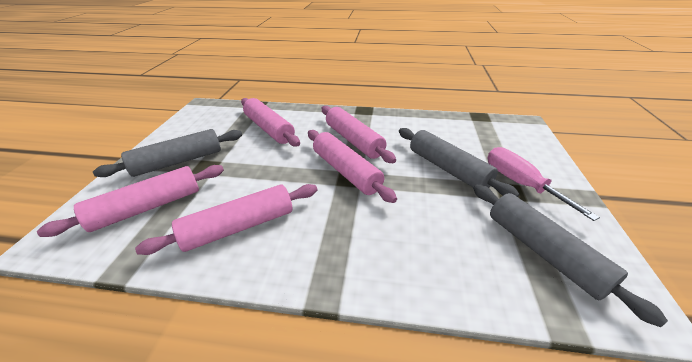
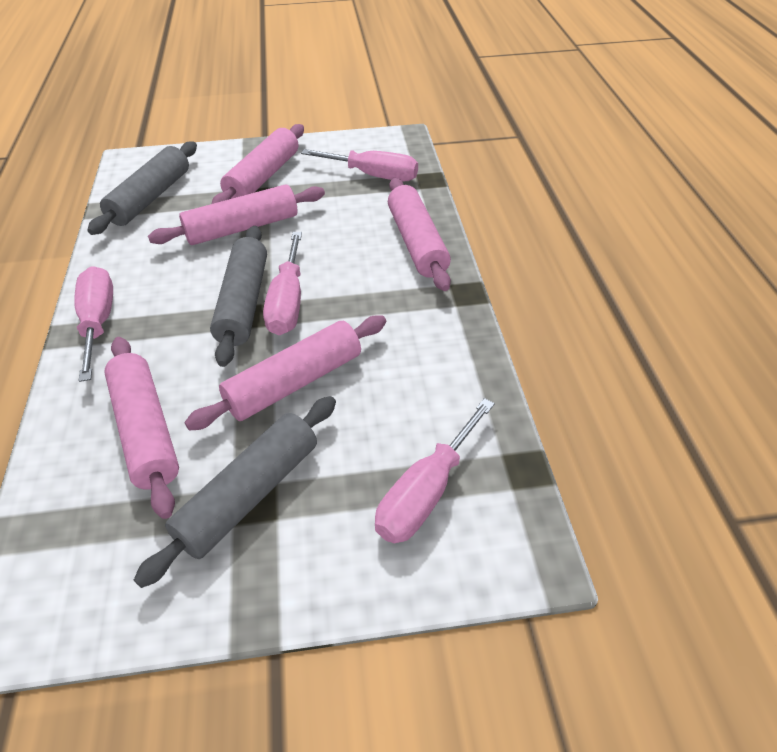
pink screwdriver: [488,147,600,221] = 1 -> [74,266,113,382] [263,232,302,335] [301,149,418,181] [375,398,495,543] = 4

